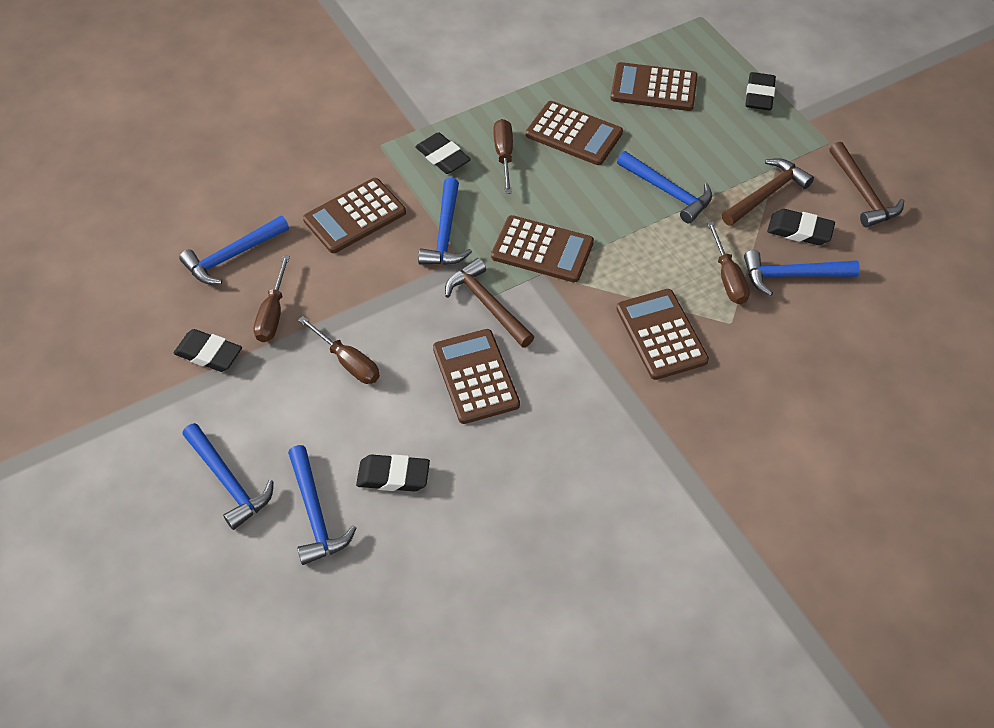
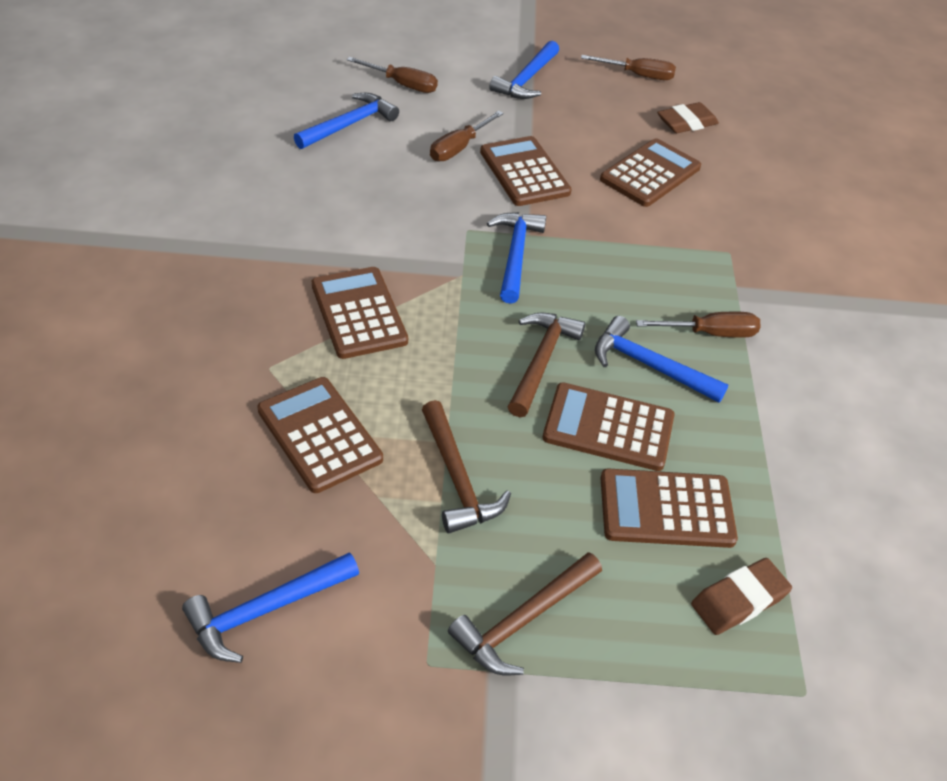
black eraser: [173,329,242,372] [356,455,430,492] [415,132,471,174] [745,72,776,110] [767,209,835,245] = 5 -> none = 0
blue hammer: [179,216,289,284] [182,423,274,530] [288,445,356,565] [418,178,472,265] [617,151,712,223] [744,250,860,296] = 6 -> [182,552,359,663] [294,93,399,149] [487,212,546,304] [489,41,559,99] [595,316,728,403] = 5
brown eraser: none = 0 -> [657,102,719,133] [691,558,792,635] = 2

